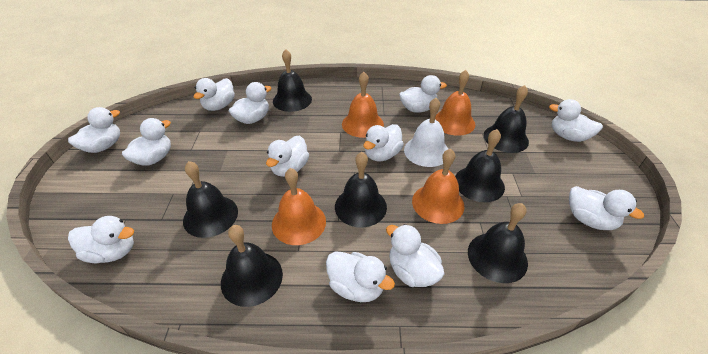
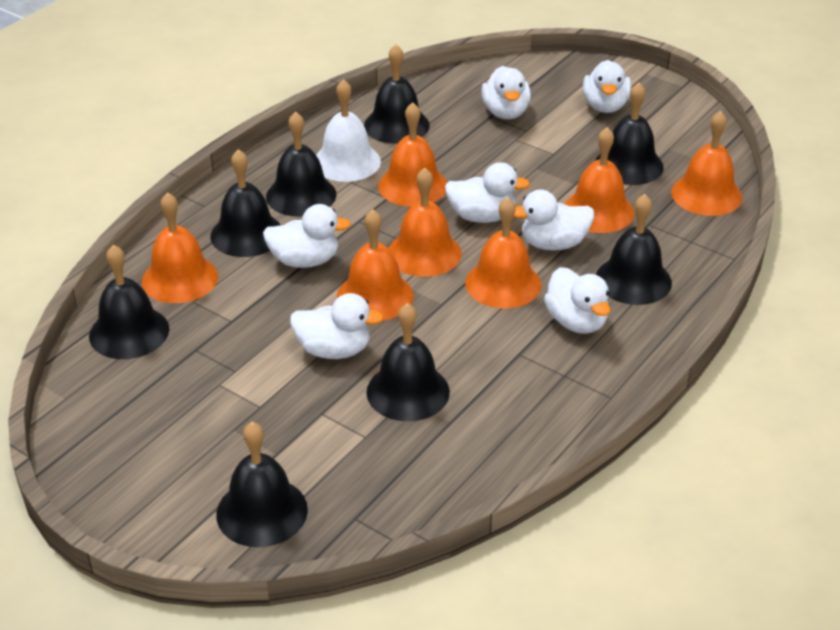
black bell: [183,161,238,238] [221,225,283,307] [273,49,312,112] [335,152,387,227] [455,129,505,202] [468,203,528,283] [484,85,529,153] = 7 -> [89,245,169,359] [210,149,281,257] [216,422,308,547] [266,111,336,217] [364,44,430,144] [366,303,450,422] [595,83,664,185] [596,194,672,305] = 8
orange bell: [272,168,326,245] [342,72,384,138] [412,149,465,224] [435,70,475,136] = 4 -> [142,192,218,303] [337,209,414,321] [378,102,447,207] [389,168,462,277] [465,197,541,308] [564,127,634,233] [671,111,742,216] = 7
white duck: [68,107,120,153] [68,216,134,263] [122,118,171,166] [194,78,235,111] [229,82,271,124] [266,136,309,177] [326,251,395,302] [363,124,404,162] [386,224,445,287] [399,75,447,113] [549,99,603,142] [569,186,644,230] = 12 -> [263,204,351,268] [290,293,384,359] [445,162,530,223] [481,66,531,119] [514,190,594,251] [544,267,611,334] [583,60,631,113] = 7

